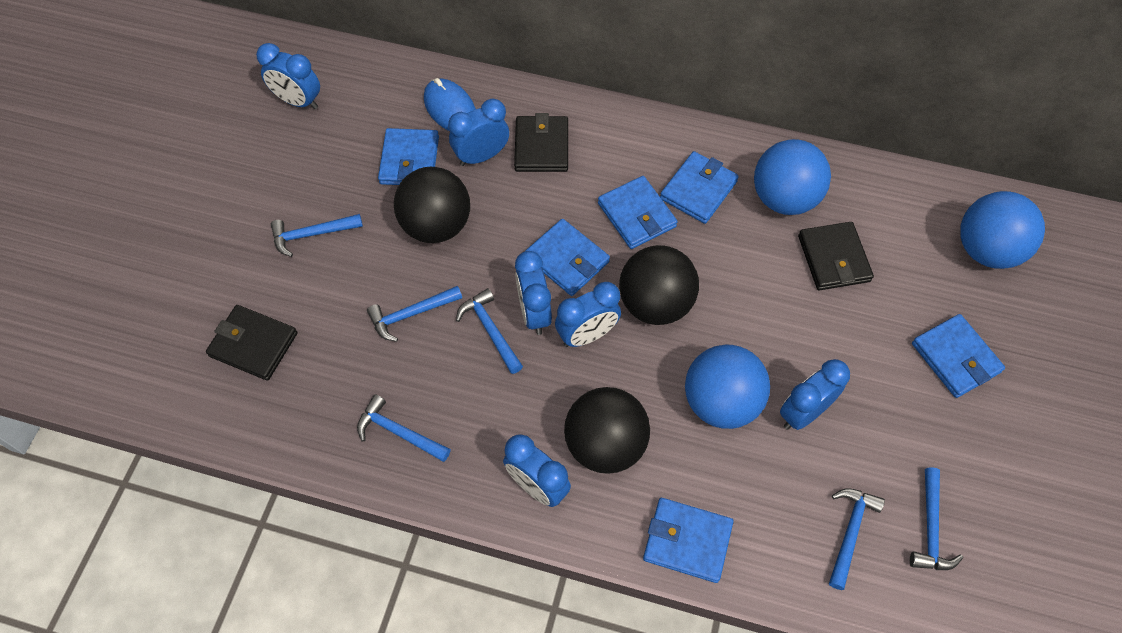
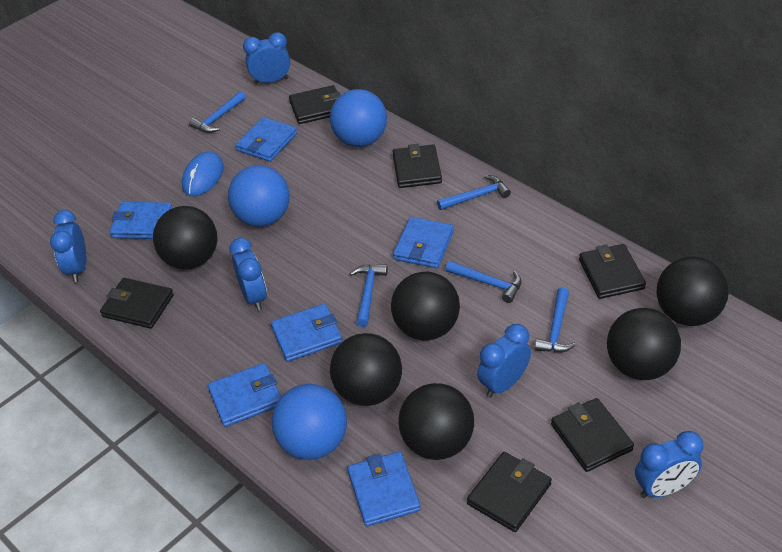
black ball: [394,167,470,243] [564,387,650,474] [619,245,699,325] = 3 -> [153,206,217,269] [330,333,402,406] [391,272,460,341] [398,383,474,460] [607,308,681,380] [656,256,729,326] = 6
black wallet: [206,305,297,381] [514,113,568,172] [798,222,874,291] = 3 -> [100,278,174,329] [289,85,341,124] [393,144,442,188] [467,452,552,532] [551,398,634,472] [579,244,646,299] = 6
blue clock: [256,43,320,109] [448,99,509,166] [503,434,571,507] [515,251,552,335] [555,282,621,347] [780,359,850,430] = 6 -> [50,210,86,282] [229,238,267,311] [243,32,290,85] [477,324,531,398] [635,431,703,498] = 5
blue hammer: [271,214,363,257] [357,394,451,462] [367,286,462,342] [456,288,523,374] [829,488,885,590] [910,467,963,570] = 6 -> [189,91,246,133] [350,264,388,327] [437,175,511,210] [446,261,521,303] [535,287,577,353] = 5

